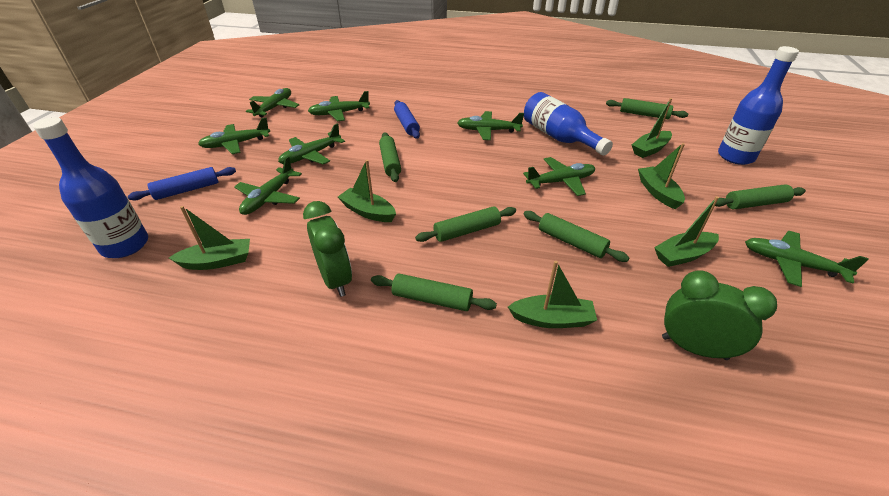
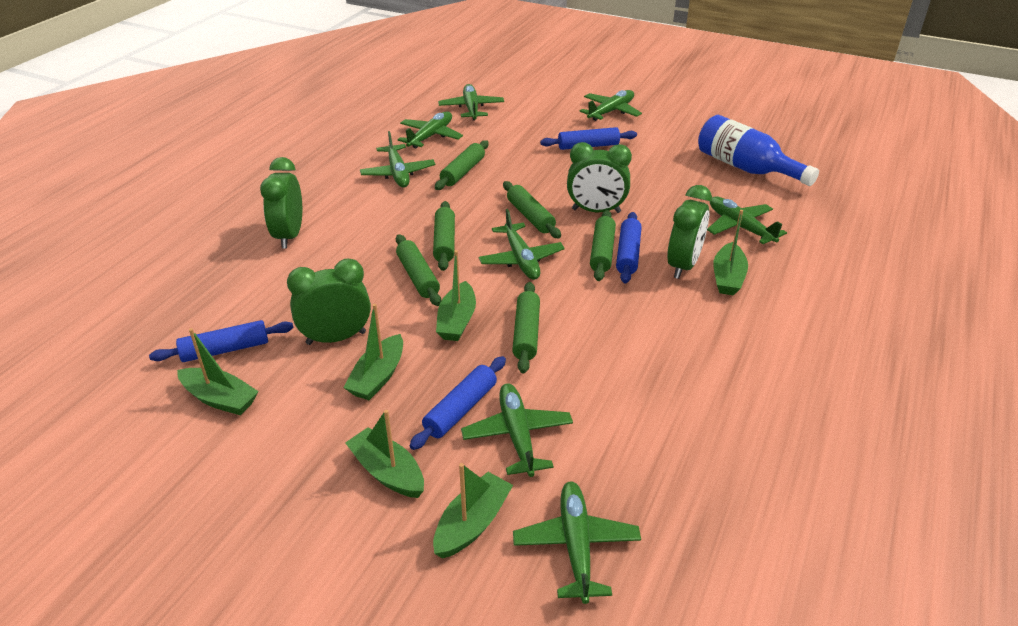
blue bottle: [33,117,148,258] [524,92,613,156] [718,46,799,165] = 3 -> [698,115,819,186] = 1
blue rolling pin: [128,167,236,200] [394,100,420,139] = 2 -> [149,320,294,362] [410,356,506,450] [540,127,637,150] [616,212,642,283] = 4
green clock: [303,201,352,297] [662,270,777,360] = 2 -> [260,157,302,249] [287,258,371,345] [567,142,632,213] [667,185,712,279] = 4

